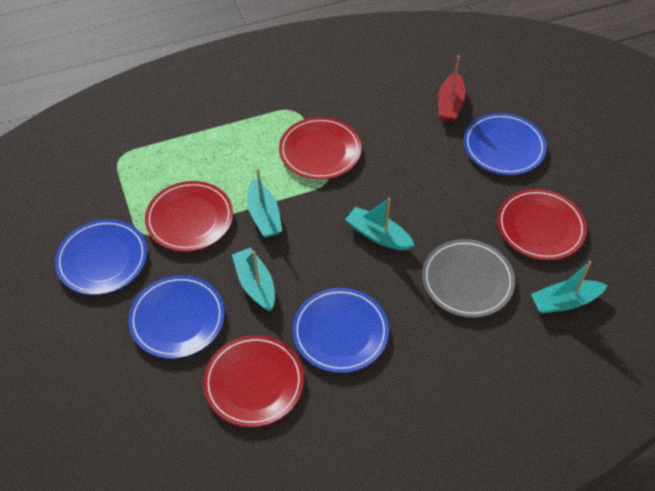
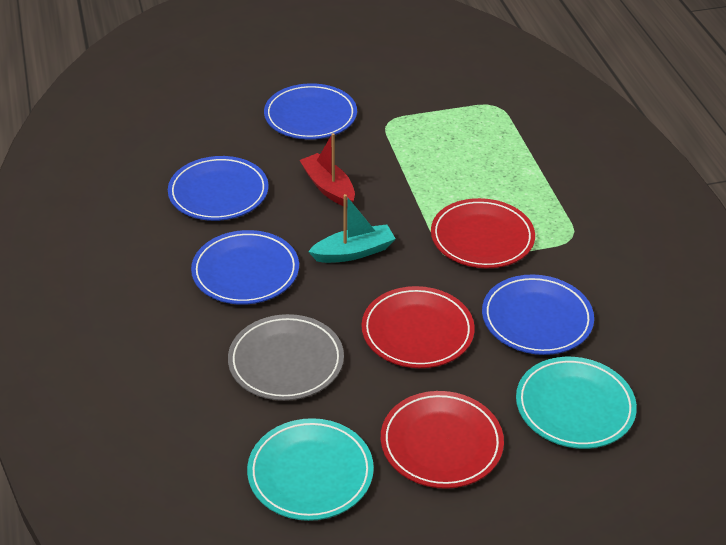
red plate: [145,181,233,251] [203,335,304,427] [279,117,362,180] [497,189,587,260] = 4 -> [362,286,475,368] [381,391,504,489] [431,198,535,268] = 3
turquoise boat: [232,247,275,311] [247,168,282,237] [345,198,415,250] [531,261,608,313] = 4 -> [308,194,396,263] = 1
turquoise plate: none = 0 -> [247,418,374,521] [516,357,637,449] = 2

